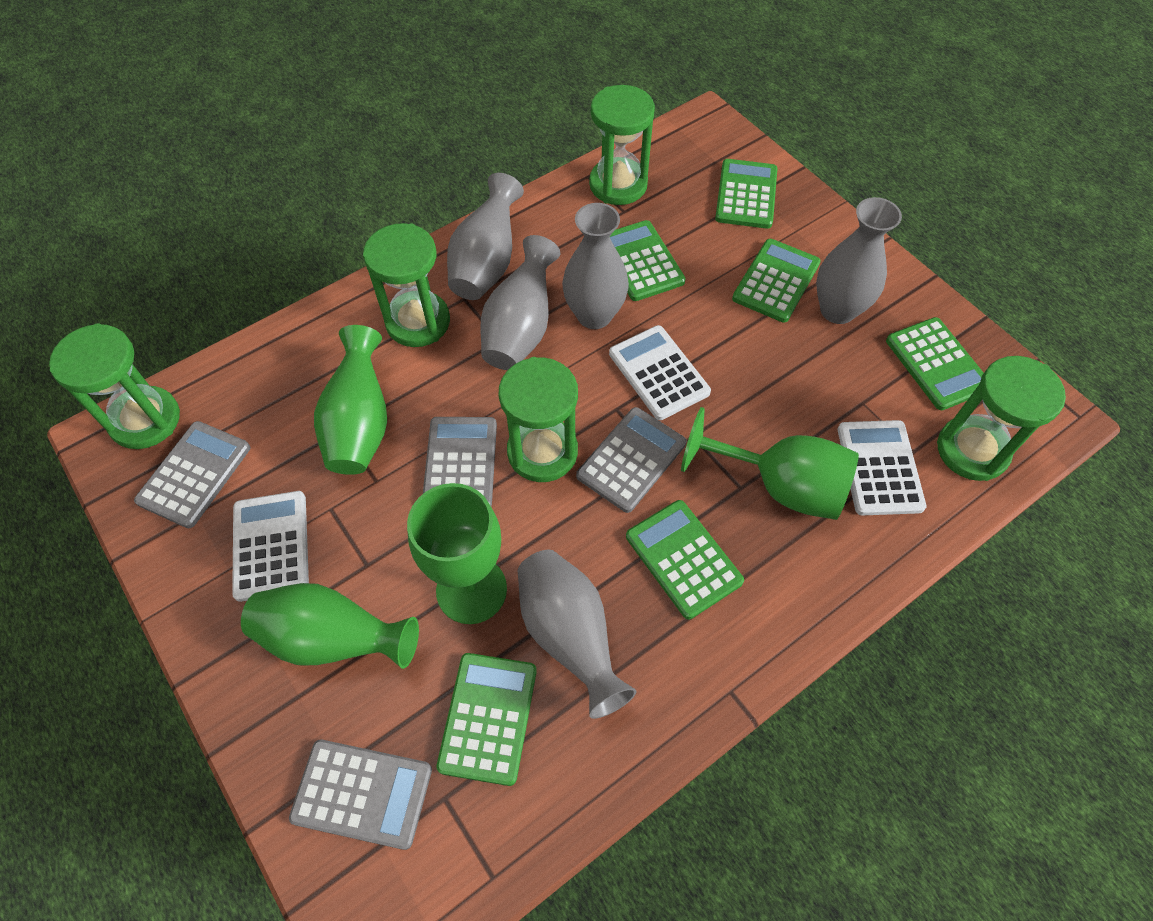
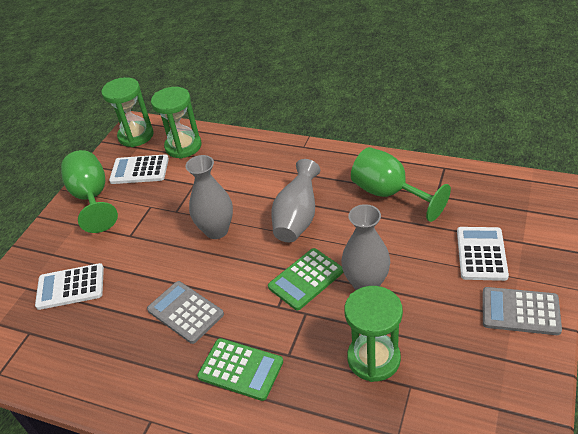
green calculator: [436,653,537,786] [610,220,686,301] [626,500,744,619] [715,159,778,229] [732,239,821,323] [886,317,984,410] = 6 -> [197,338,283,401] [268,248,343,310] = 2
green hourglass: [49,323,180,449] [363,223,450,347] [499,357,578,482] [589,85,655,205] [937,356,1066,481] = 5 -> [101,77,154,147] [151,87,201,159] [345,286,403,382] = 3
green vase: [241,583,419,669] [314,325,387,475] = 2 -> none = 0
grey calculator: [134,421,250,528] [289,740,432,850] [423,417,497,506] [576,407,686,513] = 4 -> [147,281,224,344] [483,287,562,335] = 2
grey vase: [447,173,524,300] [480,235,560,370] [518,550,636,719] [562,203,629,329] [816,197,902,324] = 5 -> [185,155,233,239] [271,159,320,242] [341,204,390,290] = 3

